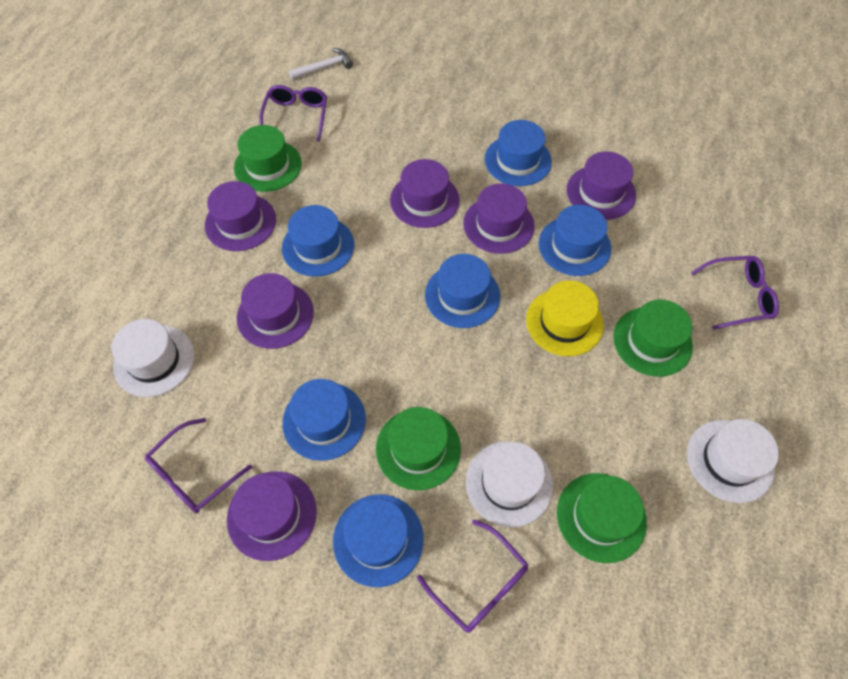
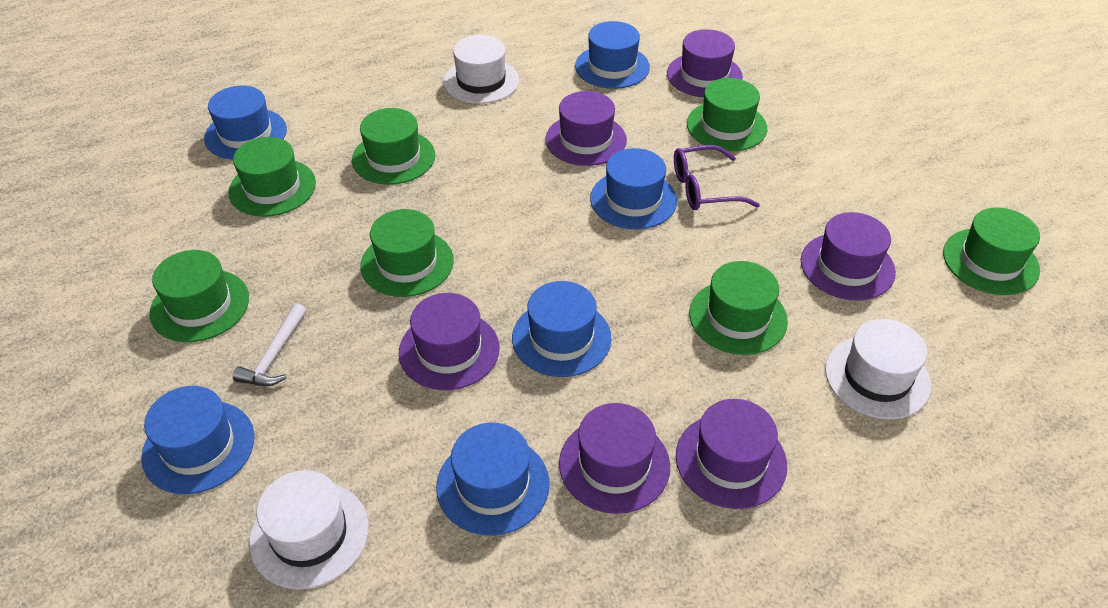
green hat: [234,125,302,192] [376,407,461,490] [557,473,647,563] [613,300,693,377] = 4 -> [149,250,249,342] [228,137,316,217] [352,108,435,185] [361,209,454,297] [687,78,767,151] [689,261,788,355] [943,207,1040,295] = 7
purple glasses: [145,418,252,513] [259,85,327,142] [417,519,529,633] [691,256,779,330] = 4 -> [674,145,760,210] = 1
yellow hat: [526,280,604,356] = 1 -> none = 0

